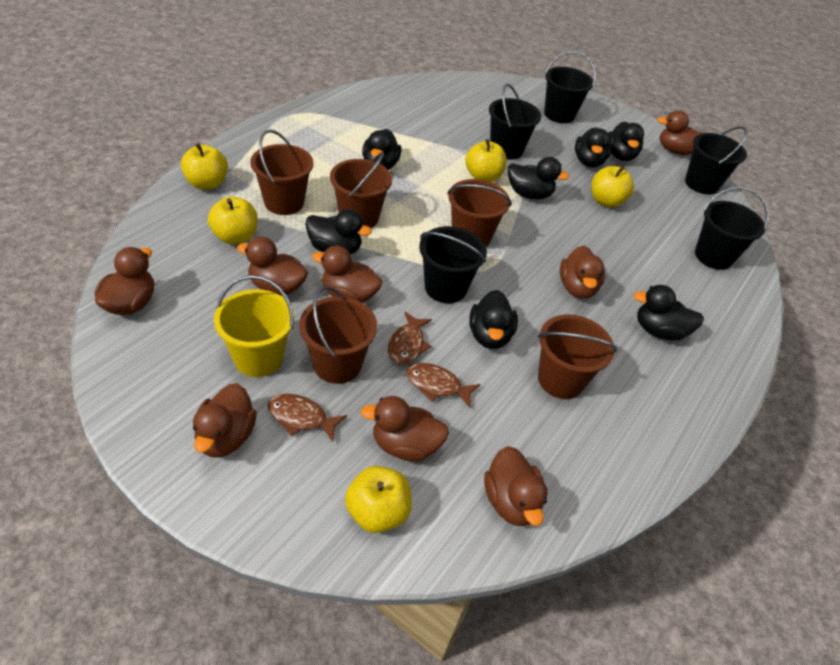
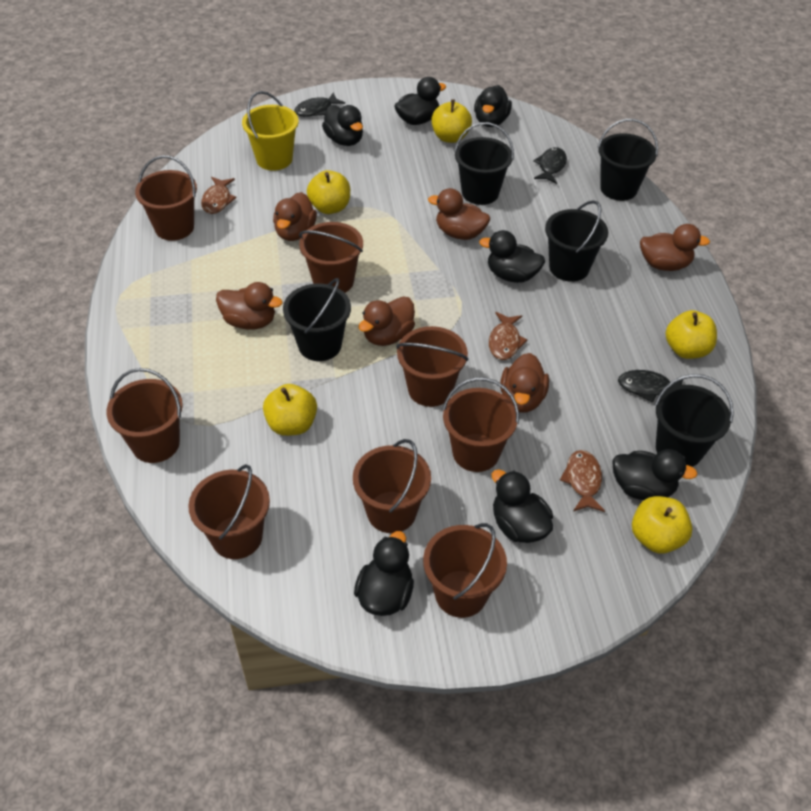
black fish: none = 0 -> [294,92,345,117] [533,147,567,184] [618,370,684,402] = 3
brown bucket: [250,130,313,215] [299,286,377,384] [330,152,392,228] [447,179,511,247] [538,315,617,399] = 5 -> [106,368,183,463] [135,155,197,241] [188,464,270,559] [299,222,363,293] [353,439,431,533] [396,326,468,407] [423,523,507,618] [442,377,519,472] = 8
brown duck: [95,247,154,315] [193,383,257,457] [237,237,308,296] [312,246,382,303] [361,396,449,462] [484,446,548,526] [560,246,605,299] [657,110,703,155] = 8 -> [216,282,283,330] [273,192,317,241] [358,296,415,346] [428,188,490,240] [500,353,549,412] [640,224,710,271] = 6

